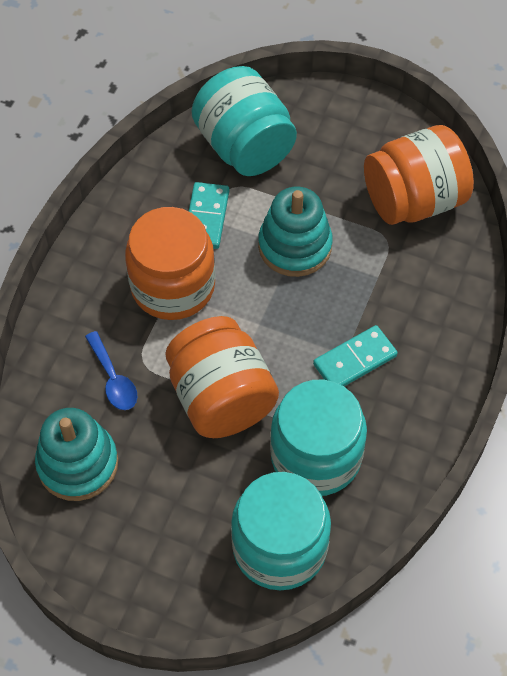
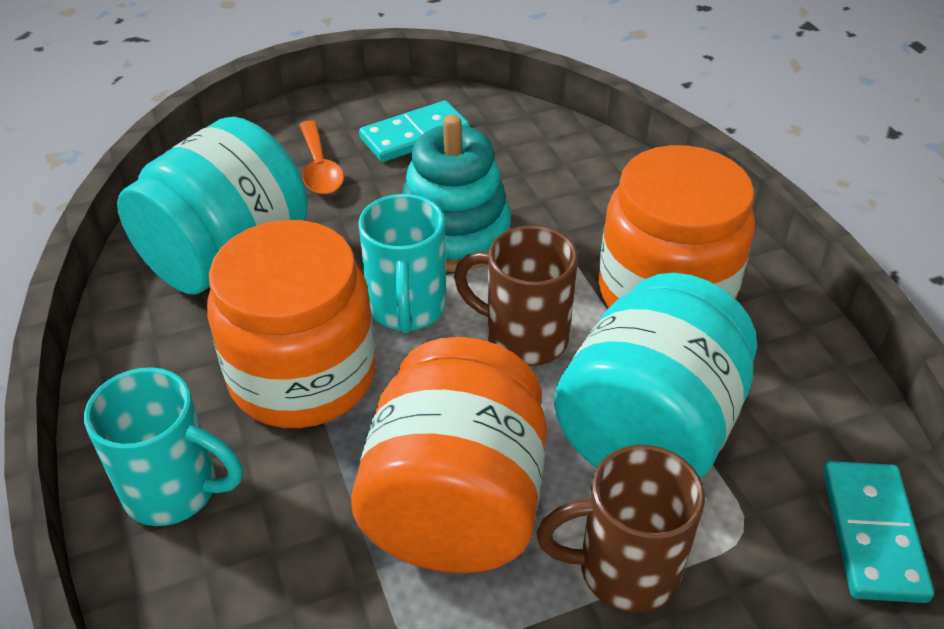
blue spoon: [85,331,138,410] = 1 -> none = 0
brown mug: none = 0 -> [454,225,578,366] [537,445,705,613] = 2
orange spoon: none = 0 -> [300,120,344,194] = 1
turquoise jar: [192,66,297,176] [231,472,331,590] [270,380,367,496] = 3 -> [117,117,308,294] [554,273,757,479] = 2
turquoise mug: none = 0 -> [84,367,243,526] [358,194,446,333] = 2
turquoise stacking toy: [35,408,118,501] [258,187,333,277] = 2 -> [402,114,511,272] = 1

